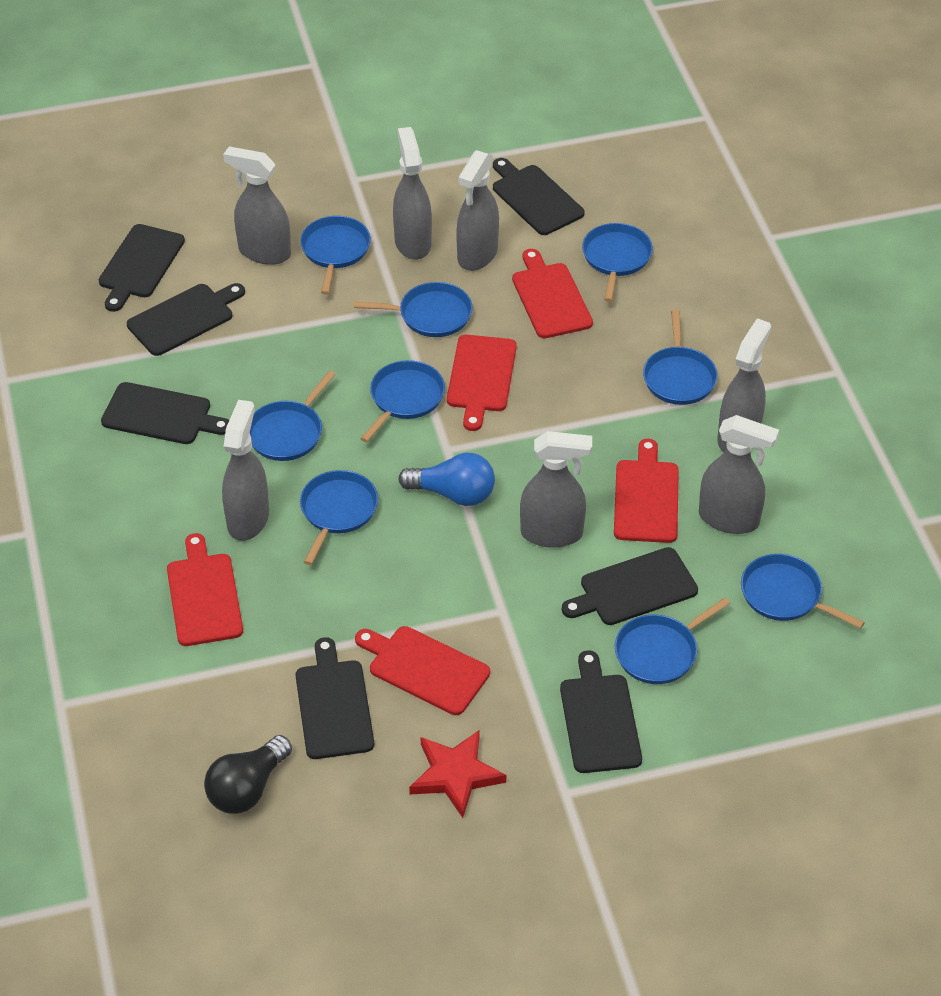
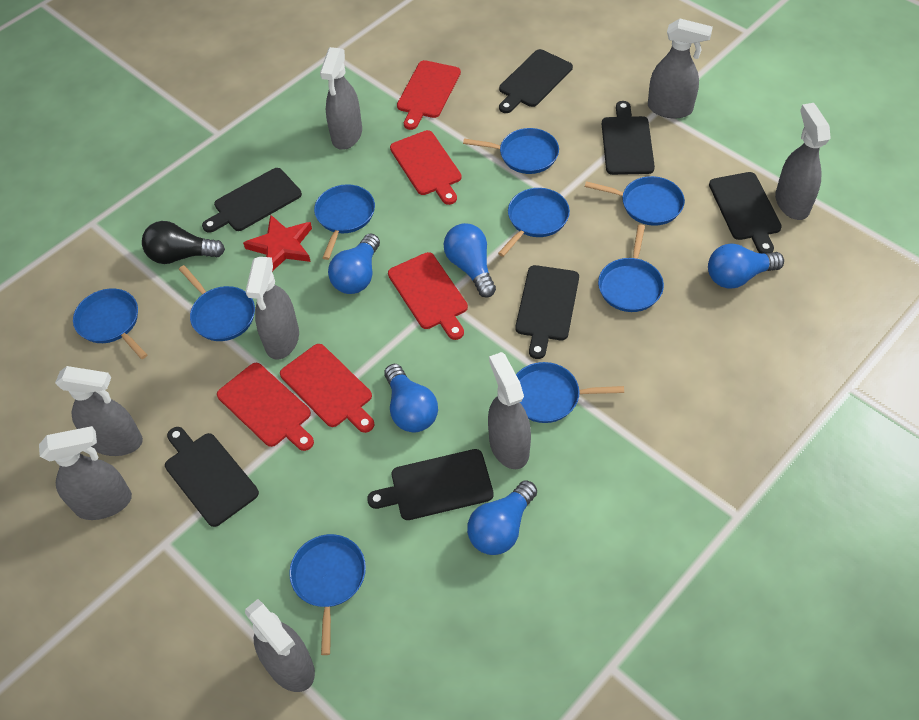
blue light bulb: [398,453,495,506] = 1 -> [328,234,380,294] [384,364,438,432] [444,223,496,298] [467,480,537,555] [708,244,784,289] = 5
grey spray bottle: [222,400,269,541] [223,146,291,265] [393,127,432,260] [456,150,499,271] [520,431,592,548] [699,415,779,534] [718,318,771,452] = 7 -> [39,426,132,520] [55,366,143,456] [245,257,299,360] [245,599,315,692] [320,47,362,150] [488,352,531,469] [648,18,713,118] [775,103,831,220] = 8

